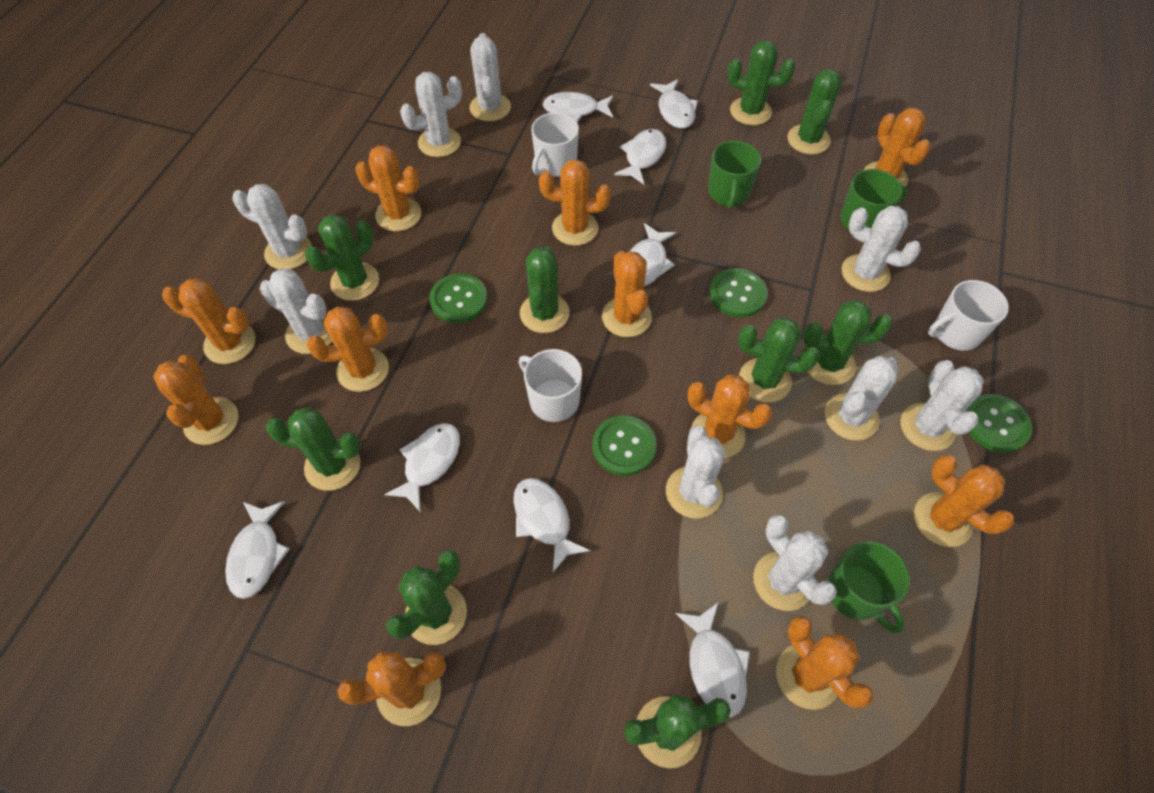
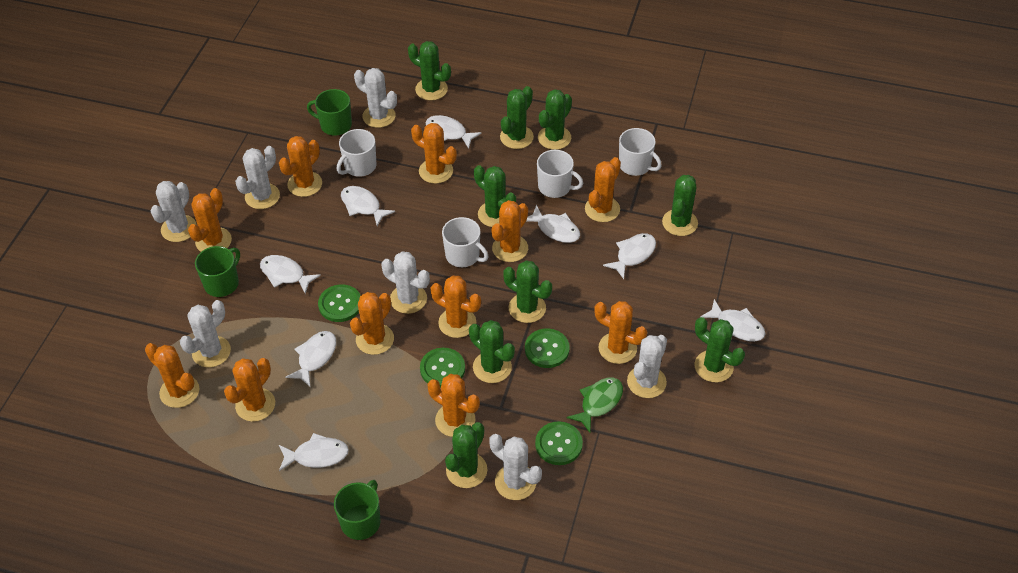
green fish: none = 0 -> [567,377,623,433] = 1
white cactus: [232,184,312,269] [260,268,332,354] [400,72,462,157] [469,33,511,121] [666,426,725,519] [753,515,837,611] [825,356,899,441] [842,206,921,292] [901,360,984,451] = 9 -> [151,181,197,242] [180,300,231,367] [235,146,280,209] [354,68,397,128] [381,251,430,314] [489,434,542,500] [627,335,667,398] = 7
white mug: [518,349,582,422] [531,112,579,177] [928,280,1009,351] = 3 -> [337,129,376,177] [442,217,489,267] [537,150,583,198] [619,128,662,176] = 4

